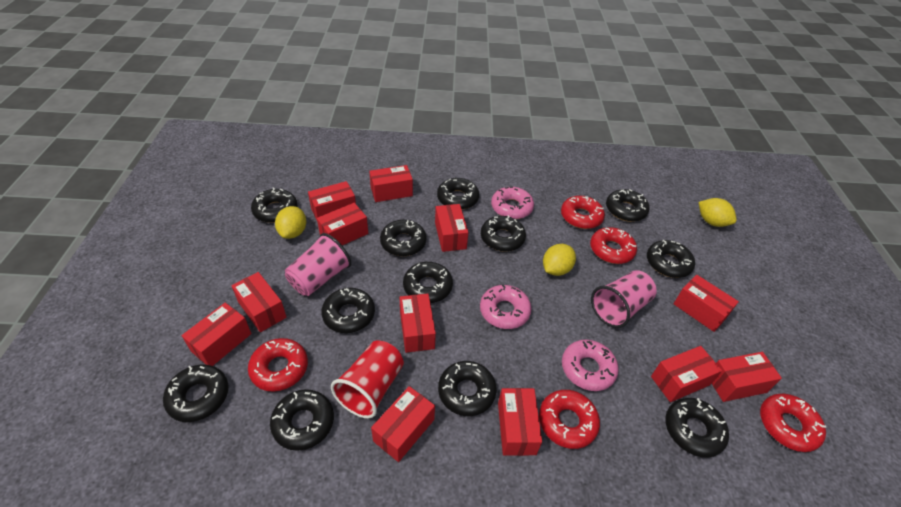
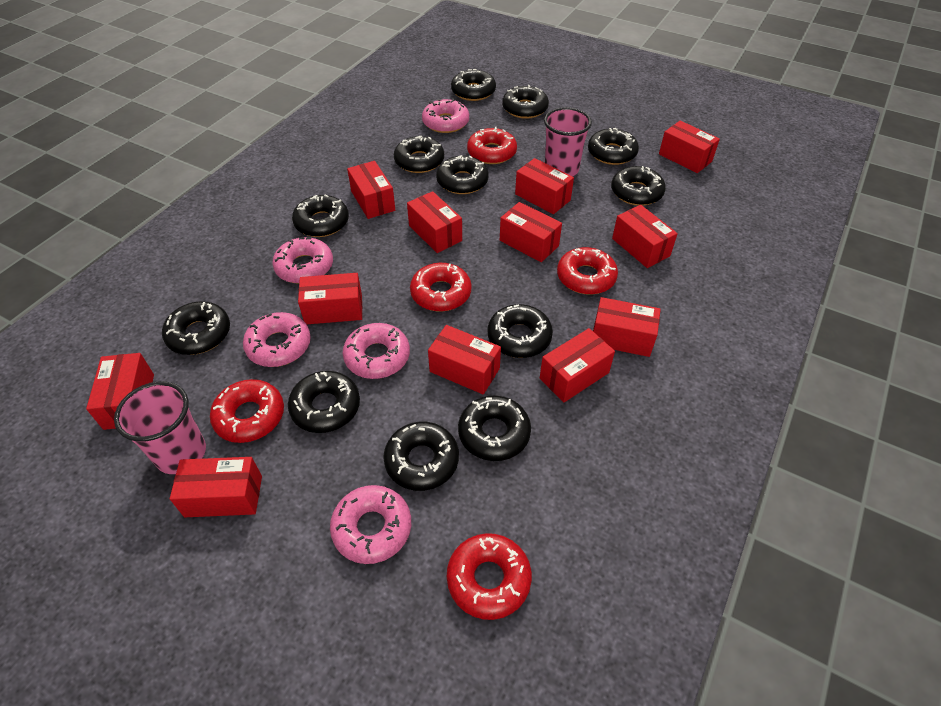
pink donut: [480,284,532,329] [491,186,534,219] [562,340,619,391] = 3 -> [243,312,311,367] [272,237,333,284] [330,485,411,564] [343,323,410,379] [422,99,469,133] = 5
red cup: [331,340,404,419] = 1 -> none = 0
yellow lemon: [275,206,306,239] [543,244,576,276] [698,198,737,227] = 3 -> none = 0

